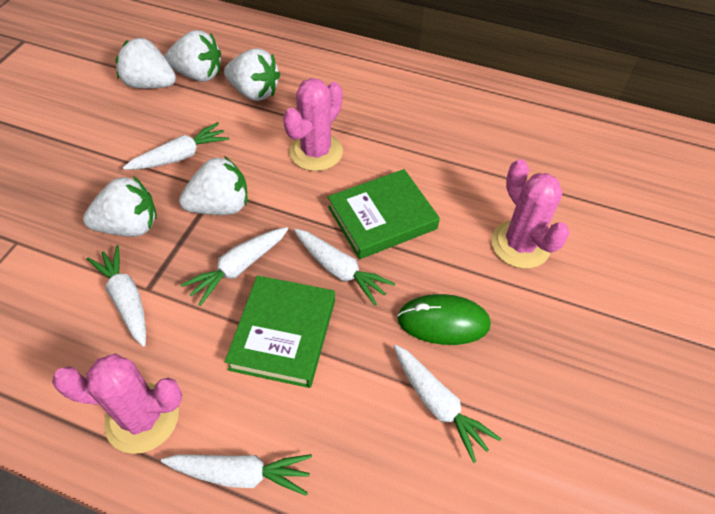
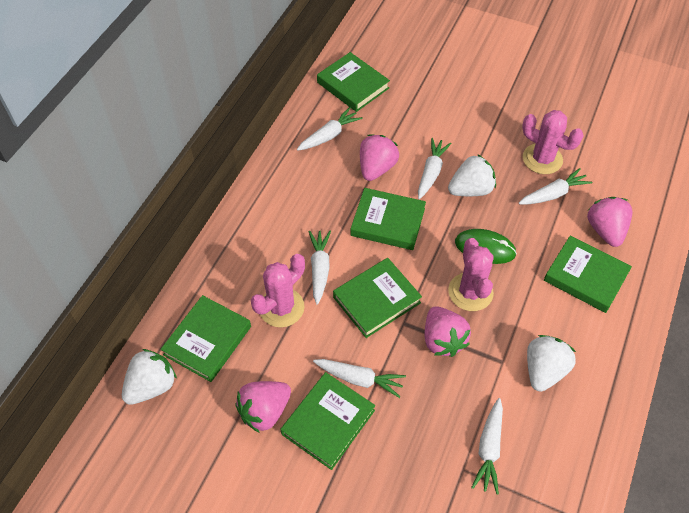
green book: [225,275,335,388] [328,169,440,259] = 2 -> [161,295,251,382] [280,372,375,470] [317,52,390,112] [333,258,422,338] [351,188,426,250] [544,236,632,313] = 6
pink strawberry: none = 0 -> [235,381,291,433] [360,135,399,181] [425,306,471,357] [587,197,632,247] = 4
white strawberry: [83,176,157,237] [116,38,176,89] [165,30,221,82] [179,156,248,215] [224,48,280,101] = 5 -> [122,349,177,405] [448,154,496,196] [527,335,576,392] = 3

